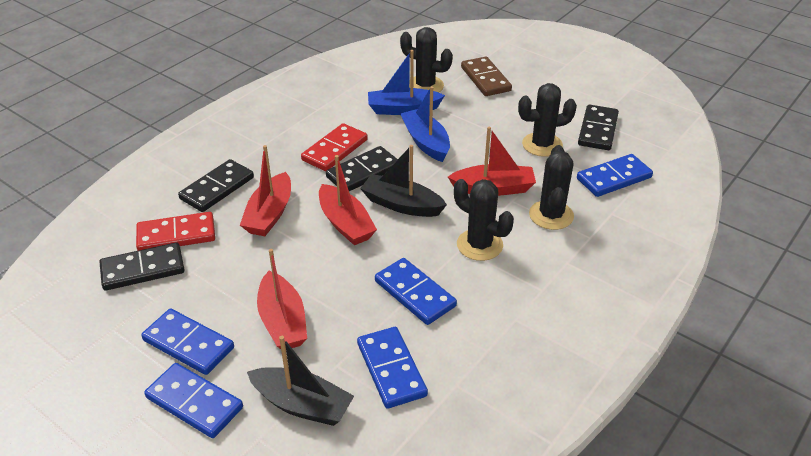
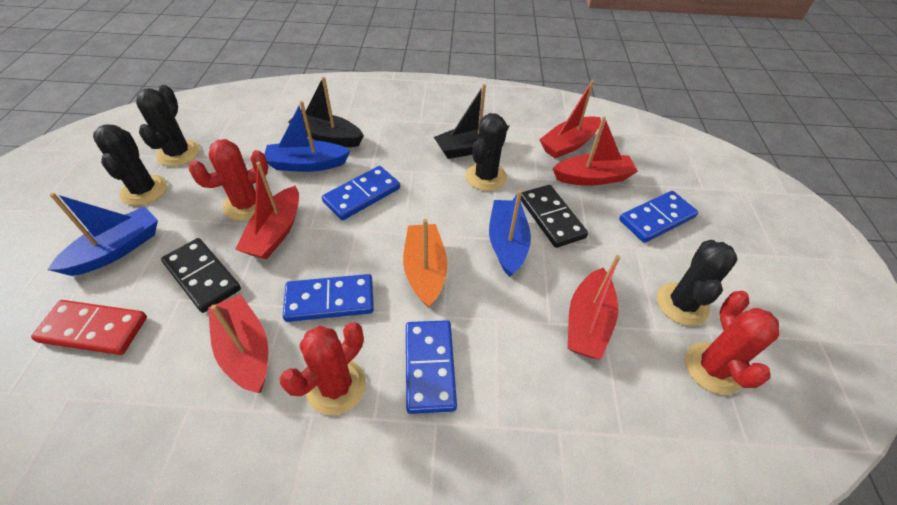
black domino: [100,242,185,291] [178,159,254,212] [326,146,398,191] [578,105,619,150] = 4 -> [161,238,241,313] [521,185,588,248] = 2
blue boat: [368,50,445,115] [400,86,450,162] = 2 -> [48,193,158,276] [264,101,350,172] [489,190,531,277] = 3
blue domino: [141,309,234,375] [144,363,243,438] [357,327,428,409] [375,258,457,325] [577,154,653,197] = 5 -> [283,274,374,322] [322,166,400,220] [406,320,457,414] [619,191,698,243] = 4
brown domino: [461,57,512,96] = 1 -> none = 0
orange boat: none = 0 -> [403,219,447,308] = 1
red boat: [240,145,291,236] [257,249,307,349] [319,155,377,245] [448,127,536,196] = 4 -> [208,294,268,393] [235,162,299,259] [539,80,601,158] [552,117,638,186] [568,255,621,360] = 5
red cactus: none = 0 -> [189,139,268,221] [280,322,366,415] [685,291,779,395] = 3
red domino: [136,212,215,251] [301,123,368,171] = 2 -> [31,300,147,355] = 1

